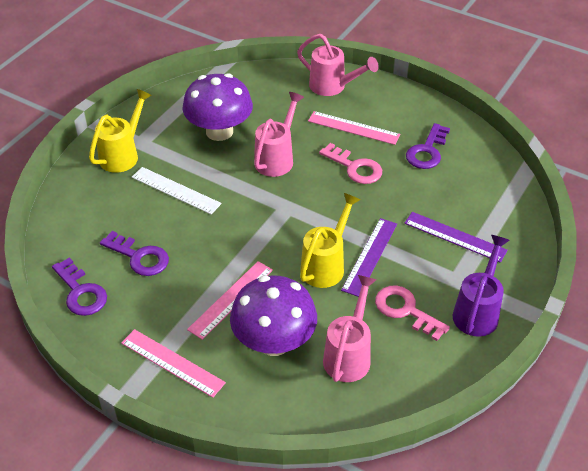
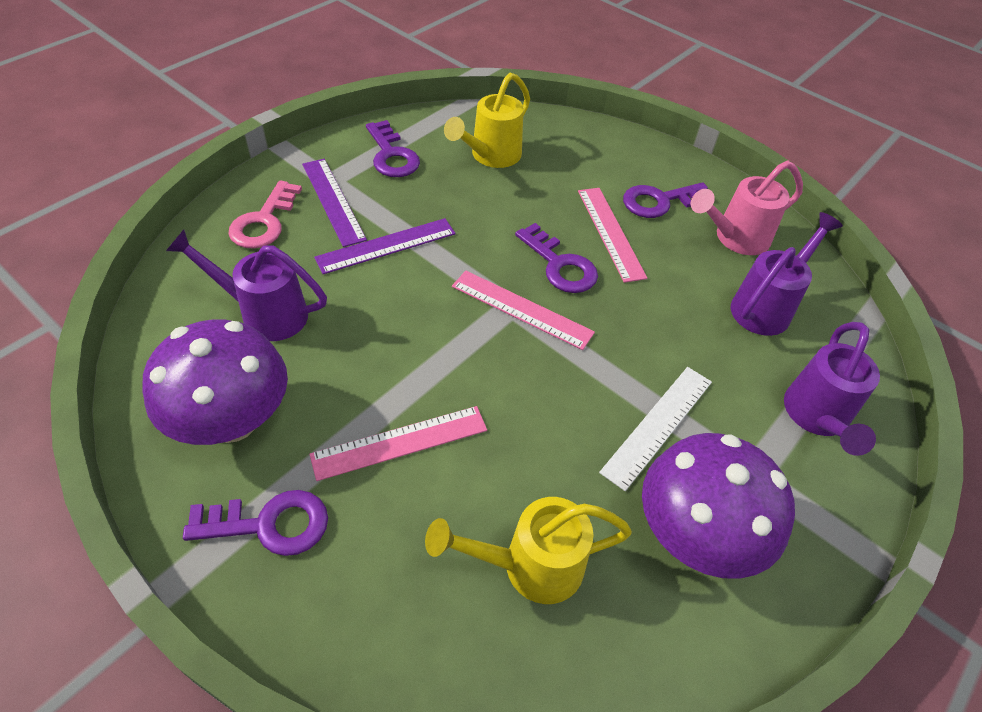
pink key: [319,143,382,184] [375,285,450,341] = 2 -> [228,180,302,248] = 1
pink watering can: [254,92,304,177] [297,34,379,96] [323,275,377,382] = 3 -> [691,161,803,255] = 1
purple key: [52,257,107,316] [100,231,169,276] [406,123,450,169] = 3 -> [183,490,328,556] [366,120,420,177] [515,223,598,293] [623,182,708,218] = 4
purple watering can: [453,235,510,337] = 1 -> [166,229,327,341] [731,212,843,336] [784,322,880,456] = 3

